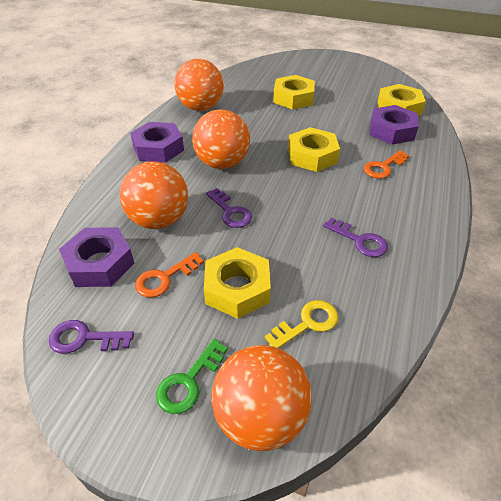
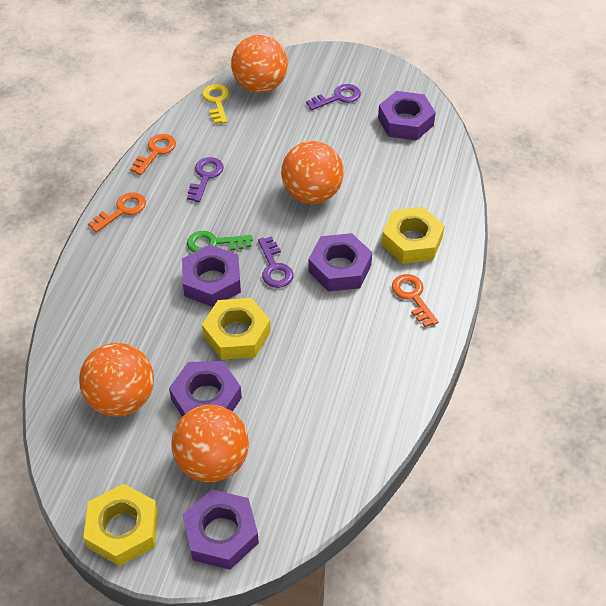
orange key: [135,252,204,298] [364,150,409,179] = 2 -> [88,192,146,233] [130,134,176,175] [392,274,439,327] = 3
purple nut: [59,227,134,287] [130,122,184,163] [370,105,419,145] = 3 -> [169,361,242,417] [182,244,241,307] [183,489,259,570] [308,233,372,292] [378,91,436,140] = 5
yellow nut: [204,247,271,319] [273,75,315,110] [288,127,340,172] [378,84,426,116] = 4 -> [83,484,158,566] [202,298,271,360] [381,207,445,264] = 3

